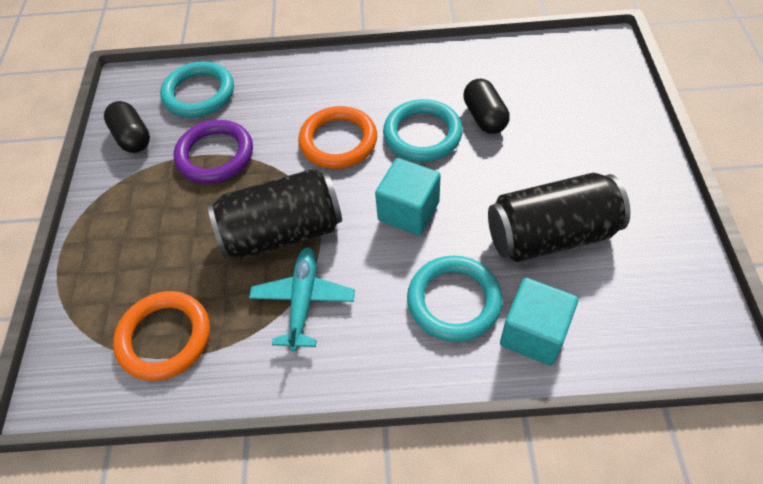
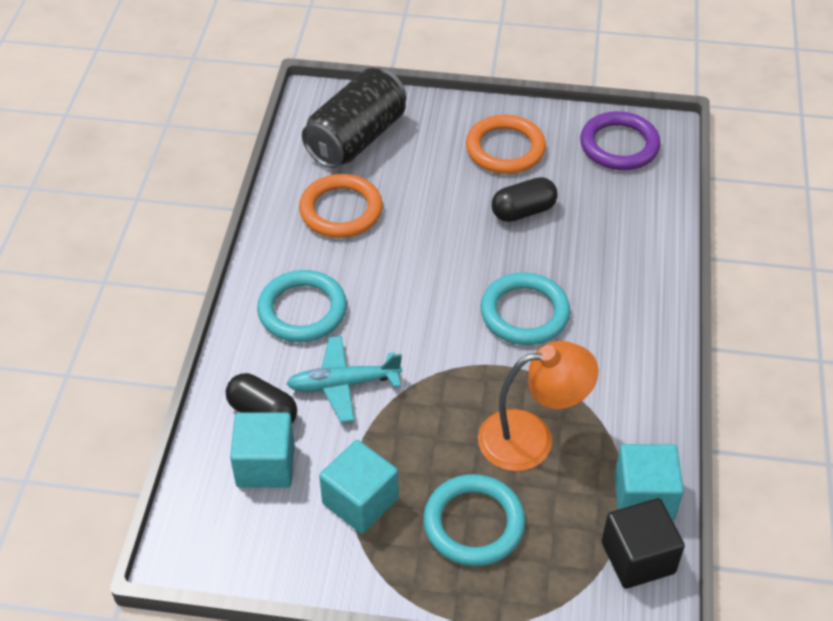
black can: [208,168,342,259] [488,173,630,262] = 2 -> [302,68,406,168] = 1
black cube: none = 0 -> [602,498,685,589] = 1
orange lamp: none = 0 -> [478,341,598,471] = 1
turquoise cube: [375,158,441,236] [500,278,578,366] = 2 -> [230,412,295,488] [319,440,399,534] [614,444,684,521] = 3

